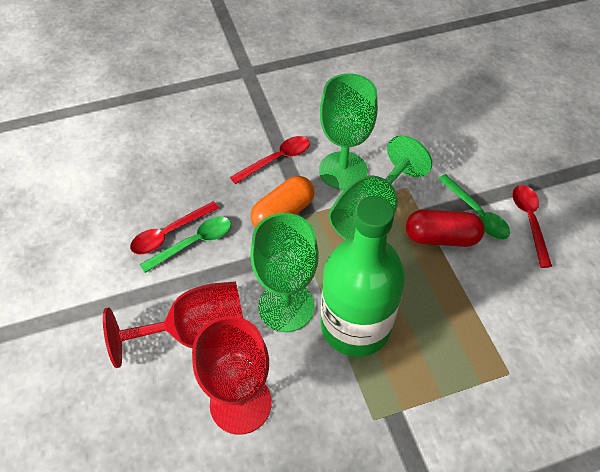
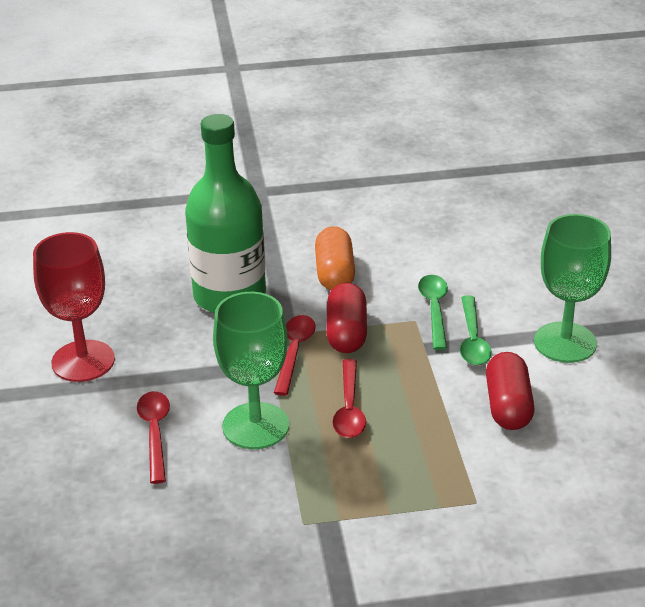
green goblet: [250,213,319,332] [319,73,378,190] [329,135,432,240] = 3 -> [213,292,289,449] [534,214,611,363] = 2
red capsule: [406,209,485,247] = 1 -> [326,283,367,353] [486,352,534,430] = 2
red goblet: [103,281,244,368] [192,316,272,435] = 2 -> [33,232,115,382] = 1

